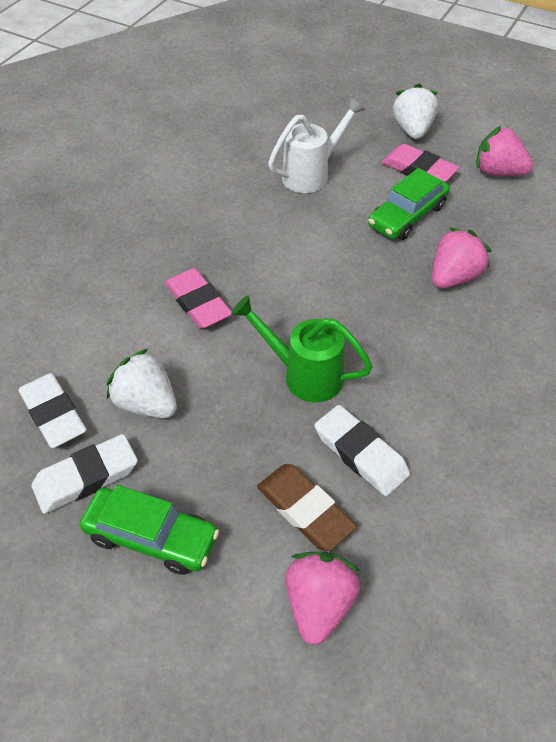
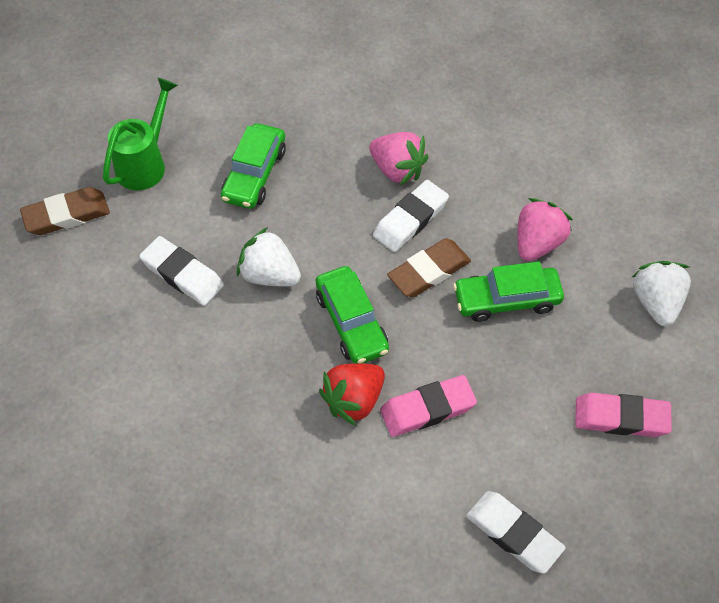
brown eraser: [257,464,357,551] = 1 -> [20,187,110,235] [387,238,471,297] = 2
green car: [80,485,219,575] [368,168,450,240] = 2 -> [221,123,286,209] [316,266,389,364] [453,262,564,322] = 3
pink strawberry: [286,552,360,645] [432,227,492,288] [476,126,533,176] = 3 -> [369,132,428,186] [517,198,573,261] = 2
red strawberry: none = 0 -> [319,363,385,426] = 1
white watering can: [268,97,365,193] = 1 -> none = 0

